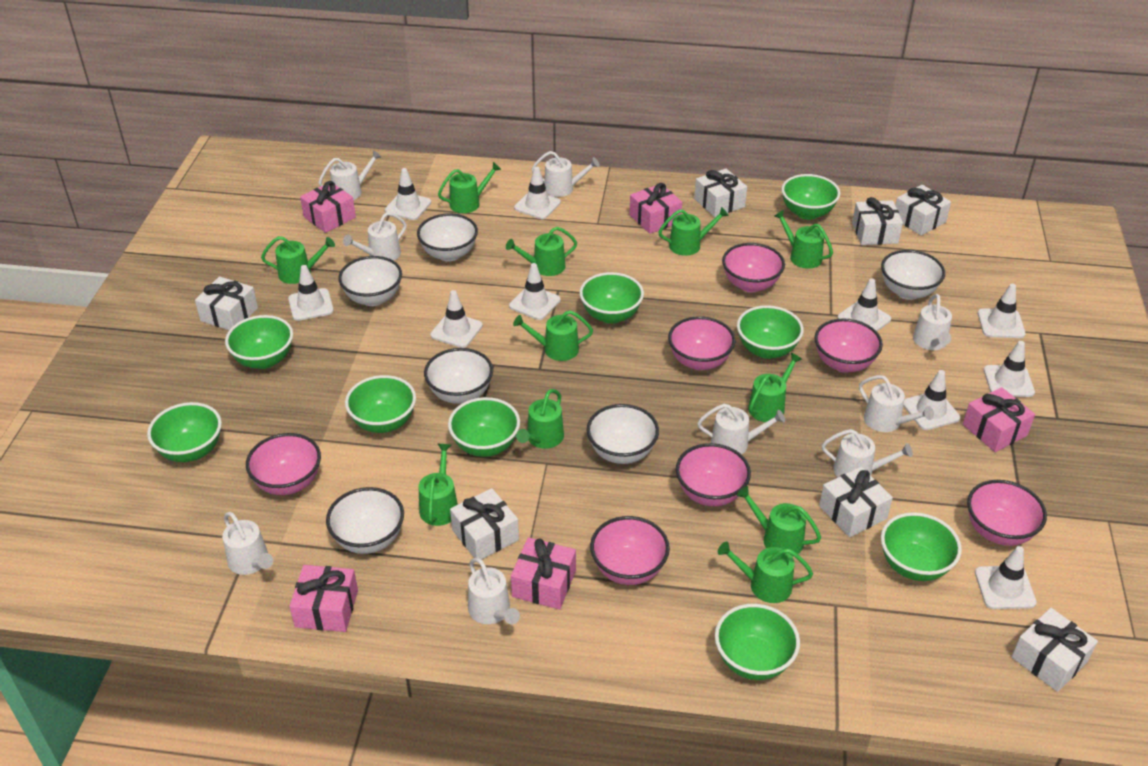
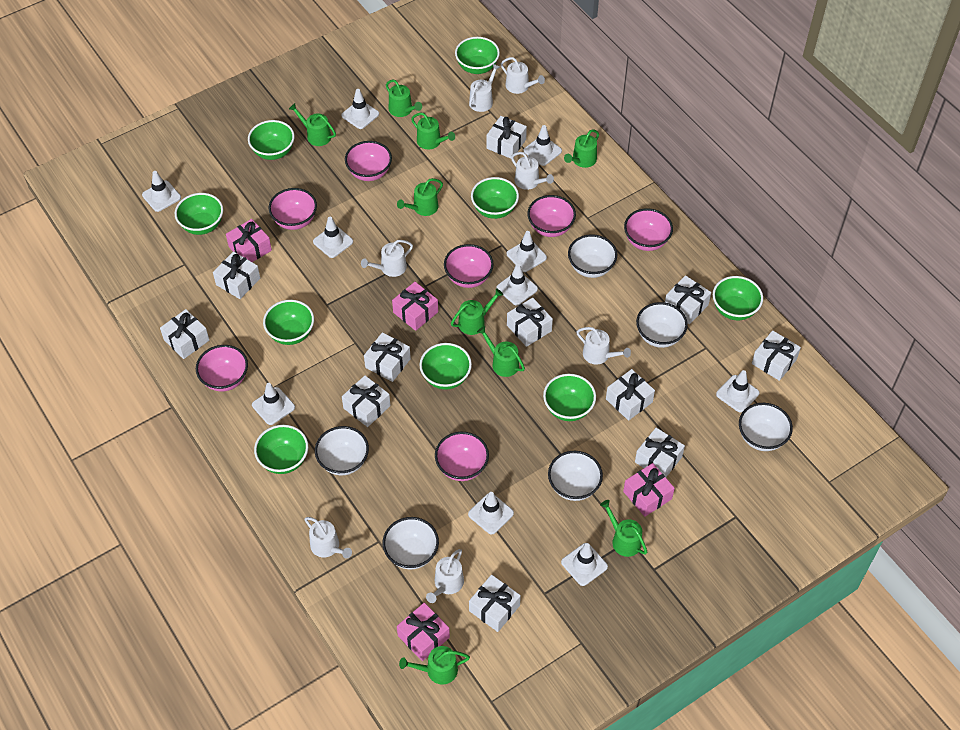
green watering can: [261,236,335,284] [419,444,458,526] [438,162,501,213] [506,227,577,276] [513,310,593,361] [516,389,564,449] [658,207,729,256] [718,542,813,603] [737,486,821,557] [748,353,802,422] [774,210,833,269] = 11 -> [289,103,336,146] [386,79,422,117] [397,178,443,216] [399,646,470,685] [411,113,455,149] [451,288,503,335] [477,326,525,377] [564,129,599,168] [600,500,647,557] = 9
pink gift: [289,565,358,632] [300,181,356,233] [511,537,576,609] [629,183,682,234] [963,387,1035,452] = 5 -> [226,219,272,262] [392,282,438,331] [397,603,450,661] [623,463,675,517] = 4
white gift: [195,276,258,330] [450,488,519,560] [694,169,747,217] [819,467,893,537] [852,197,903,245] [895,185,951,236] [1012,608,1098,692] = 7 -> [160,309,209,359] [213,251,260,299] [342,375,391,427] [364,332,411,382] [469,575,521,632] [486,116,527,159] [507,298,553,347] [606,369,655,421] [635,428,685,477] [665,275,711,324] [752,330,801,381] = 11
white watering can: [222,512,273,575] [318,150,381,200] [343,212,406,261] [468,558,520,624] [532,151,600,197] [697,404,785,455] [822,429,913,477] [859,375,934,432] [913,294,952,350] = 9 -> [304,517,352,559] [361,240,413,277] [426,549,464,603] [469,64,500,112] [501,57,545,94] [511,152,554,190] [576,327,631,365] = 7

